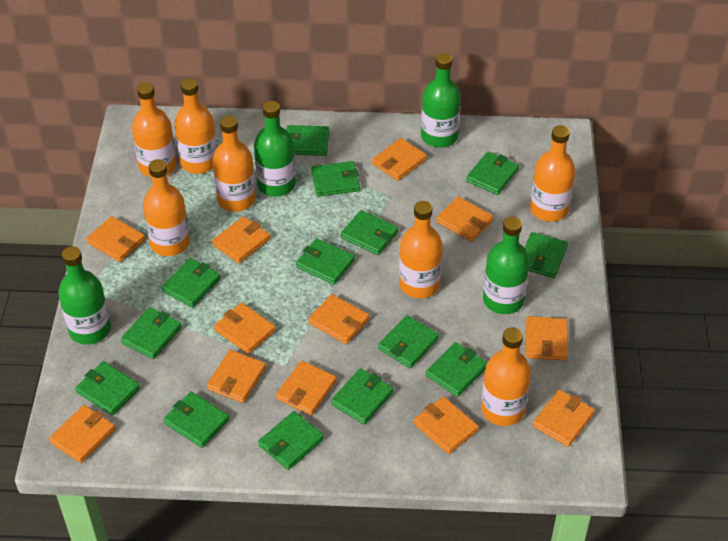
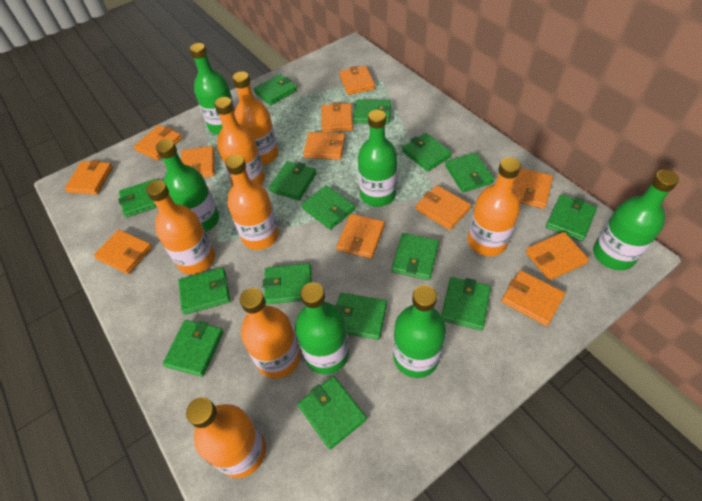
green bottle: [58,246,111,345] [254,101,296,197] [421,53,461,148] [483,217,530,314] = 4 -> [156,139,219,232] [190,43,235,135] [295,283,349,374] [358,110,397,207] [393,285,446,378] [593,170,679,270] = 6
green wallet: [75,361,140,415] [121,307,182,359] [162,258,221,308] [164,392,229,448] [258,411,324,470] [286,125,329,156] [296,238,355,285] [311,161,360,197] [331,368,393,425] [341,210,398,255] [378,315,439,368] [426,342,487,397] [466,152,519,195] [525,232,568,278] = 14 -> [119,178,159,218] [163,320,223,377] [178,267,230,315] [254,74,297,105] [263,263,312,304] [269,161,317,200] [298,376,367,450] [302,185,355,230] [335,293,387,340] [353,99,392,124] [392,233,439,280] [402,133,452,172] [441,277,491,331] [445,153,494,192] [546,195,597,241] = 15

